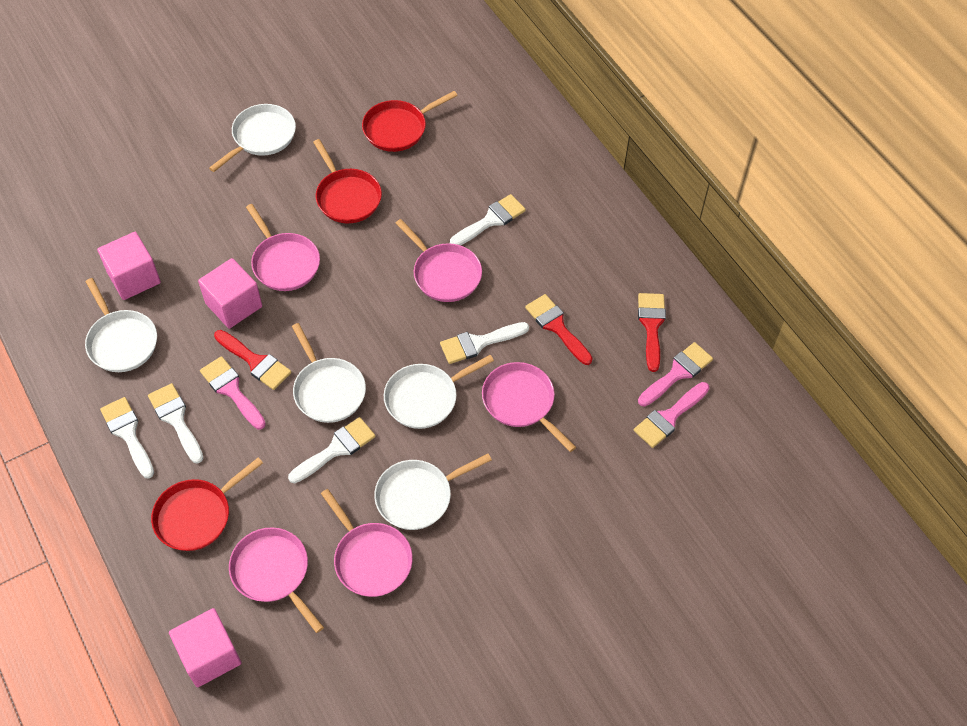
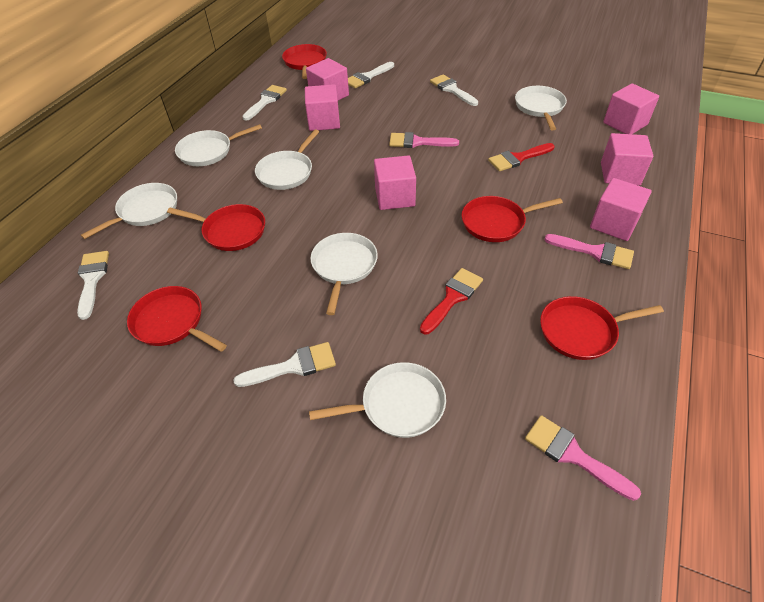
pink cube: [97,232,161,300] [169,608,241,687] [198,258,262,329] = 3 -> [305,84,340,131] [306,58,349,100] [374,155,416,210] [590,178,652,241] [601,133,653,186] [603,83,659,134] = 6
pink pan: [229,527,324,633] [246,204,320,291] [321,489,413,597] [396,219,482,302] [482,362,576,452] = 5 -> none = 0
red brush: [214,330,291,390] [525,294,593,365] [638,293,666,372] = 3 -> [420,268,483,335] [488,143,555,171] = 2
red pan: [151,457,263,551] [313,139,382,223] [362,91,458,152] = 3 -> [127,286,227,352] [167,204,265,251] [282,44,327,79] [462,196,563,242] [540,296,664,360] = 5
white pan: [85,278,157,372] [209,104,296,172] [292,323,366,423] [374,454,492,530] [384,355,494,429] = 5 -> [81,183,177,239] [175,124,262,166] [255,129,319,190] [309,362,446,438] [310,233,378,315] [515,86,567,130] = 6

